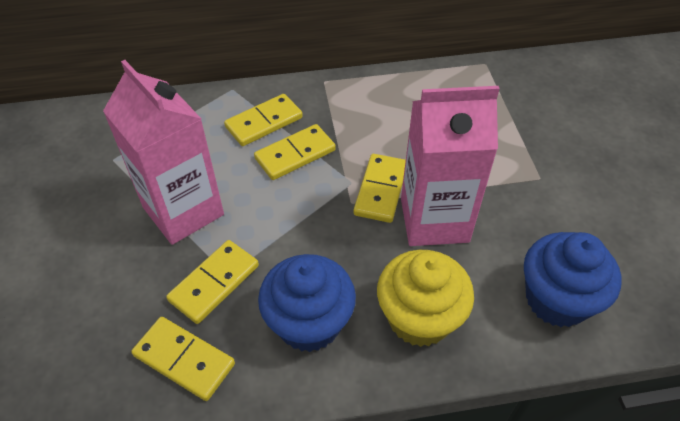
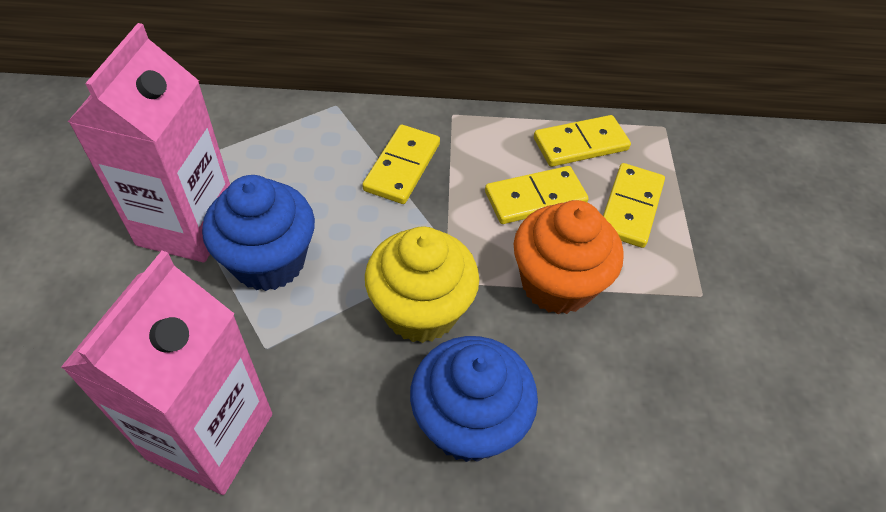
orange cupcake: none = 0 -> [514,200,624,314] = 1
yellow domino: [131,317,235,401] [166,240,259,324] [224,94,303,146] [254,124,336,180] [354,154,406,223] = 5 -> [362,125,440,204] [485,166,589,224] [534,115,631,167] [603,163,665,248] = 4

